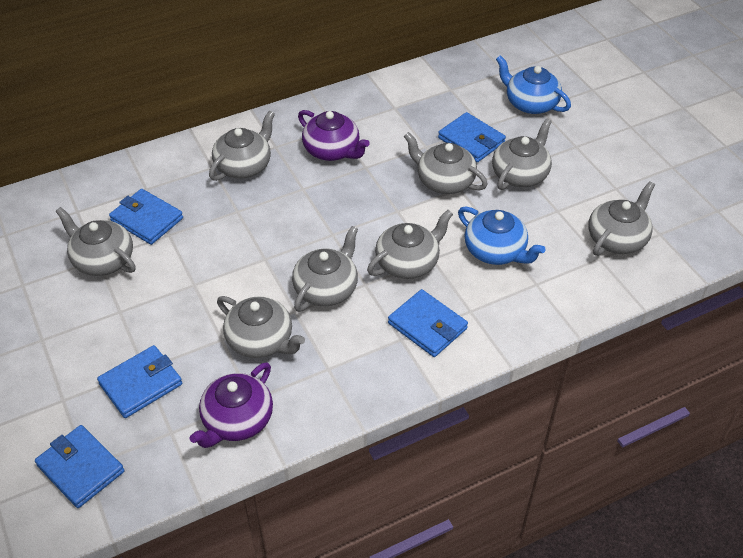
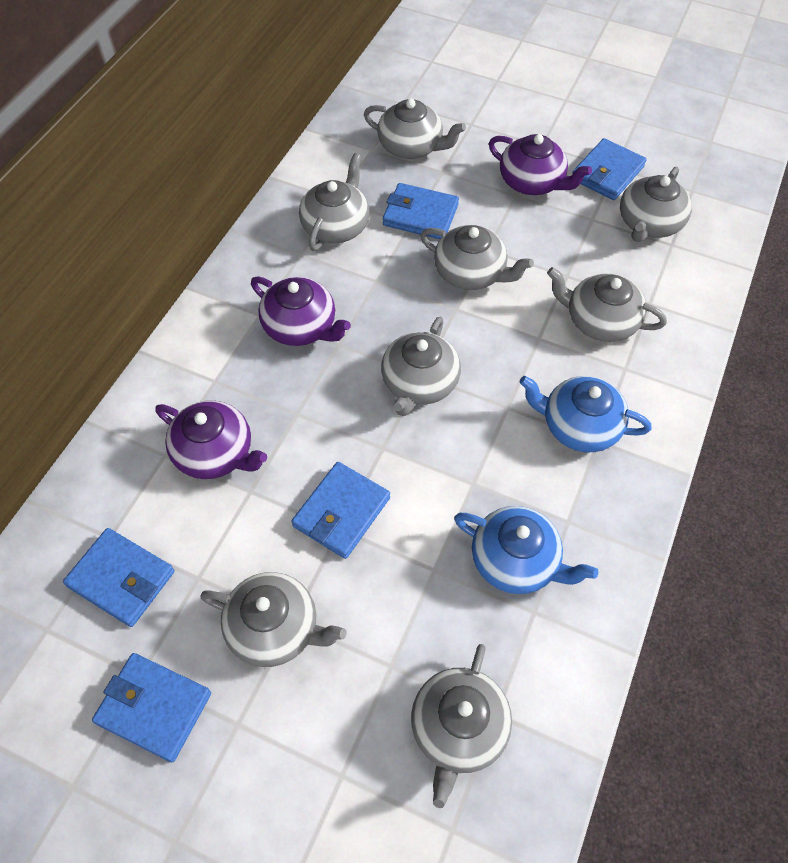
purple teapot: [190,362,273,448] [298,110,370,161] = 2 -> [155,401,267,479] [251,276,351,346] [489,134,592,195] = 3

